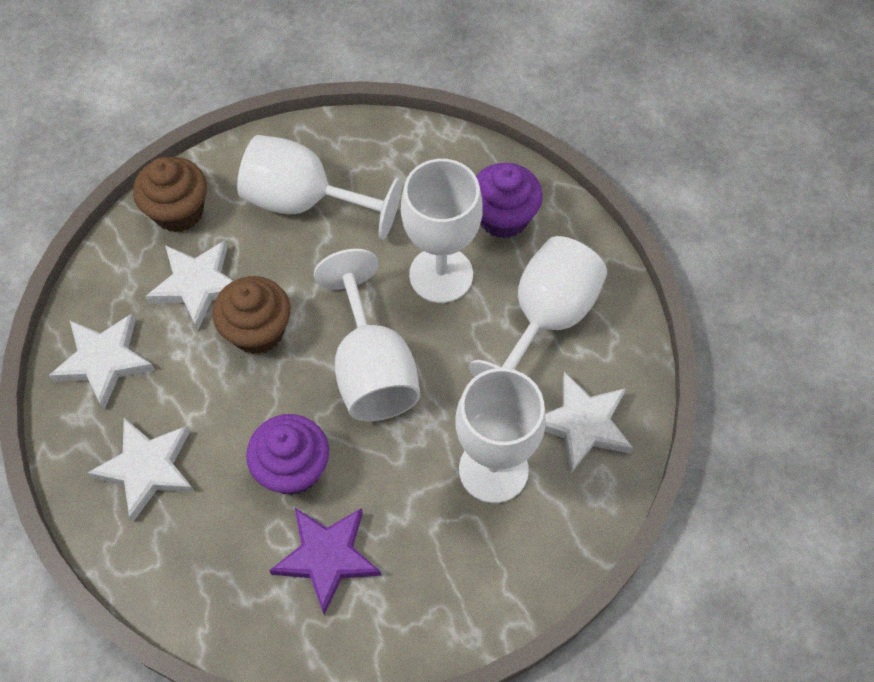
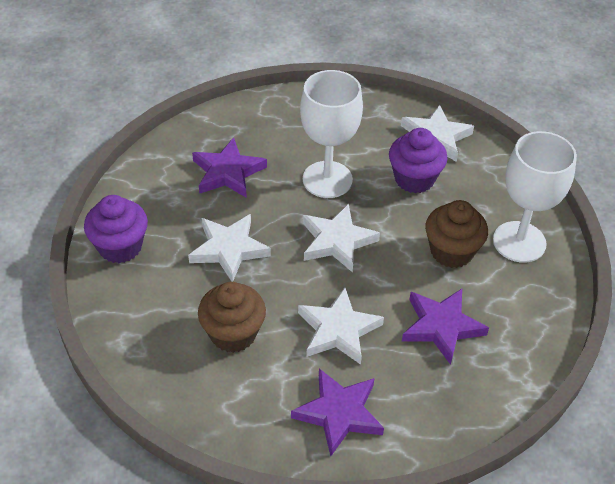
purple star: [269,508,381,615] = 1 -> [192,137,267,198] [291,369,384,457] [402,289,489,365] = 3
white goblet: [237,135,402,240] [314,249,420,421] [401,159,483,303] [455,368,546,503] [469,236,607,377] = 5 -> [300,70,363,198] [493,131,577,263] = 2

